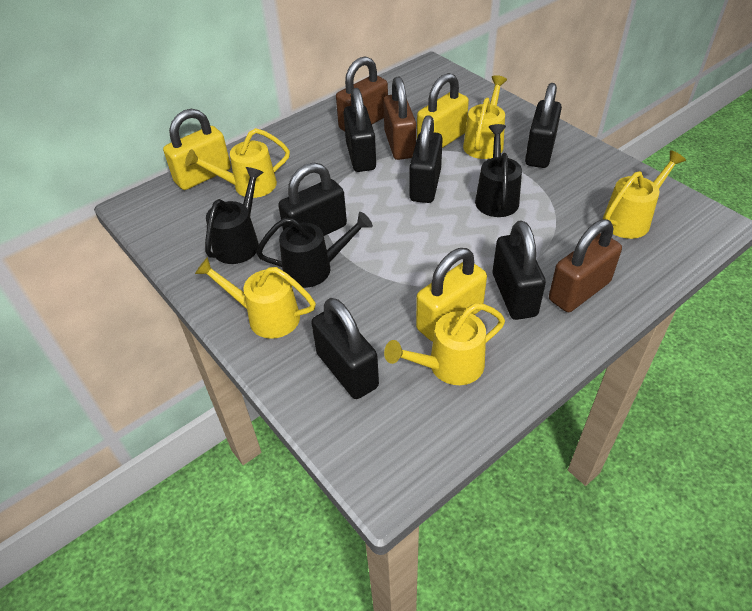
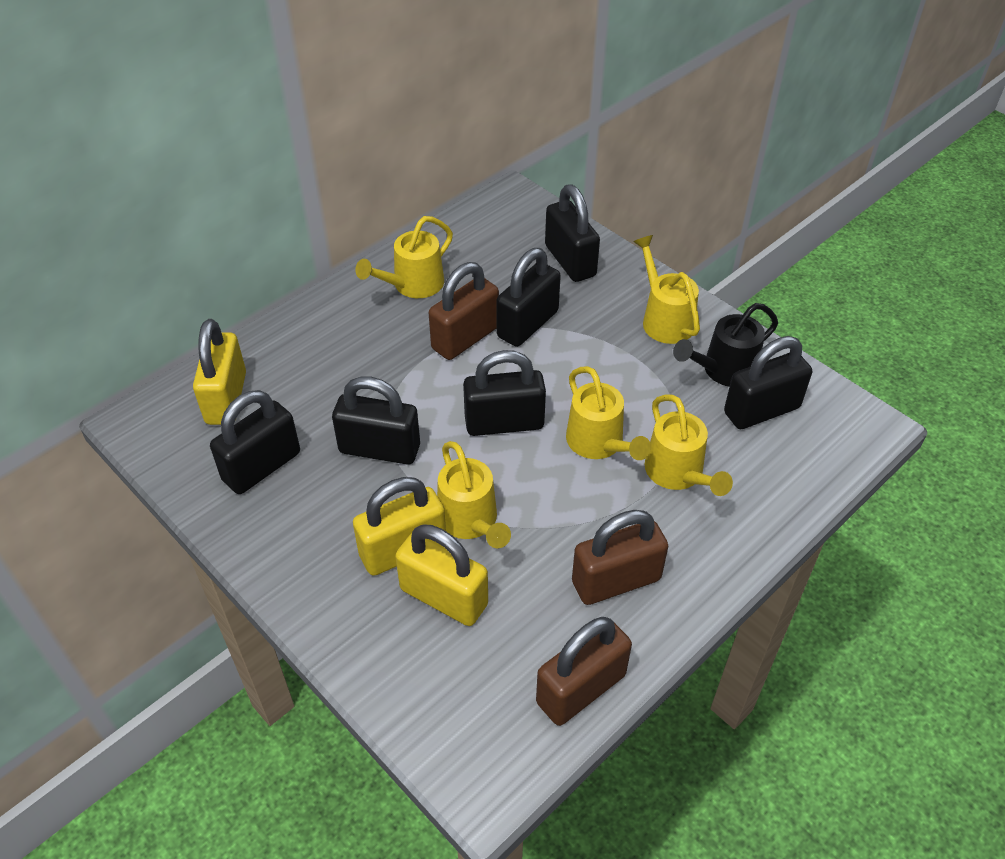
black watering can: [205,167,264,264] [256,212,373,288] [475,124,522,217] = 3 -> [673,303,778,387] = 1

